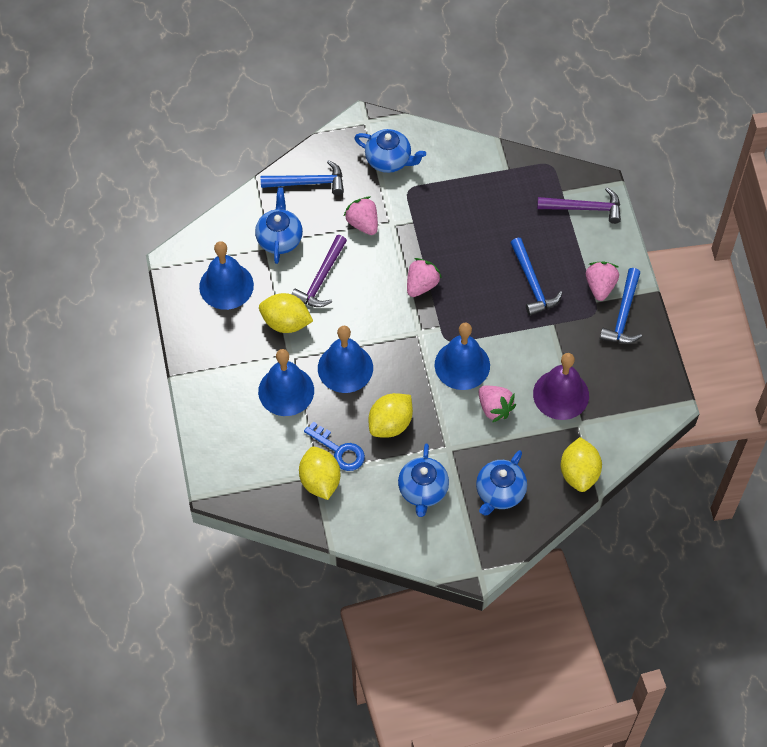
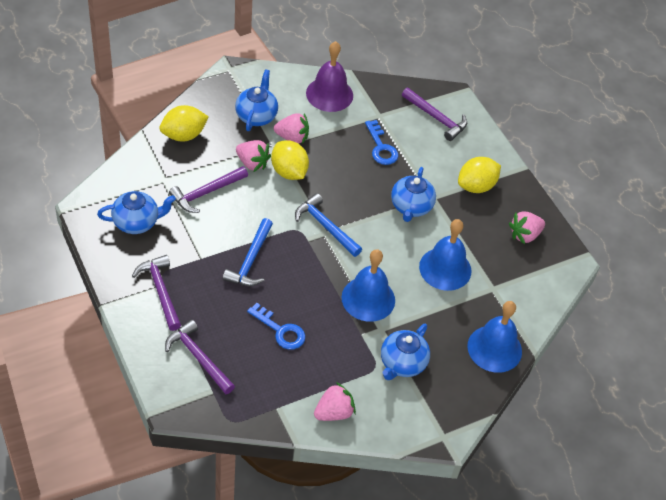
blue bell: [199,241,254,310] [258,349,314,416] [318,326,373,393] [435,323,490,390] = 4 -> [342,249,395,322] [419,219,472,291] [467,301,522,373] = 3
blue hammer: [261,160,344,195] [510,238,563,316] [600,268,642,344] = 3 -> [223,218,273,286] [295,193,362,257] = 2
blue key: [304,421,365,471] = 1 -> [247,303,306,350] [365,120,398,165] = 2
purple hammer: [291,235,347,307] [537,187,621,224] = 2 -> [132,255,181,331] [165,320,235,394] [169,166,248,213] [402,88,467,141] = 4
yellow lemon: [259,293,313,333] [299,447,340,500] [369,393,413,438] [561,437,602,492] = 4 -> [160,105,208,142] [271,140,309,180] [458,157,501,193] = 3

